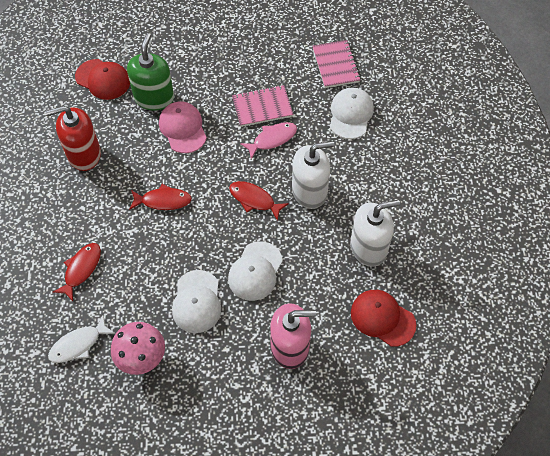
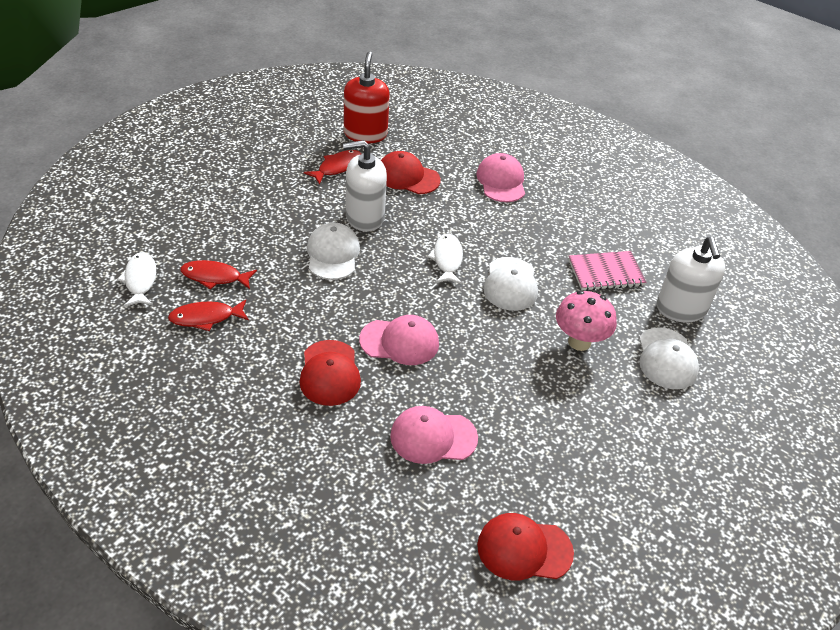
green soap dispenser: [127,33,174,111] = 1 -> none = 0
pink cap: [159,102,207,153] = 1 -> [359,315,439,365] [390,406,478,464] [477,153,525,202] = 3
pink fish: [240,122,297,159] = 1 -> none = 0
pink notebook: [232,85,293,127] [313,40,361,88] = 2 -> [568,251,646,291] = 1
pink soap dispenser: [270,303,316,369] = 1 -> none = 0
red cap: [75,59,130,100] [351,290,416,347] = 2 -> [299,340,361,406] [381,151,441,194] [477,513,574,580] = 3
white fish: [48,315,115,363] = 1 -> [117,252,156,307] [427,233,463,284] = 2

